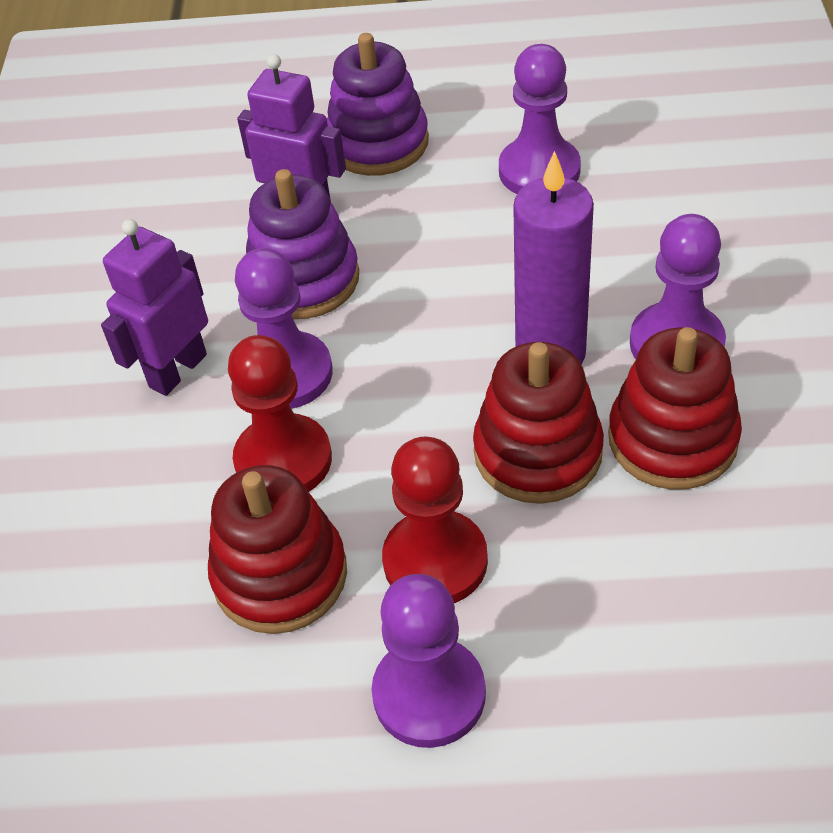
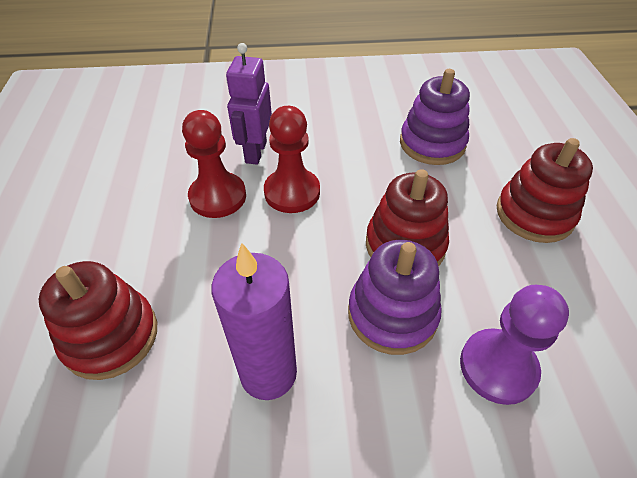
purple pawn: [235,248,333,409] [371,574,486,748] [499,44,581,194] [630,214,726,359] = 4 -> [460,285,569,405] = 1
purple robot: [101,219,208,396] [237,54,346,202] = 2 -> [226,43,272,165] = 1

